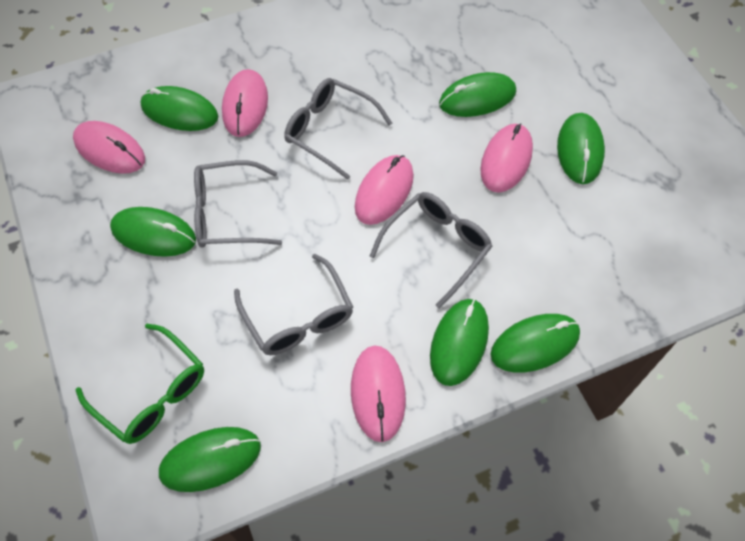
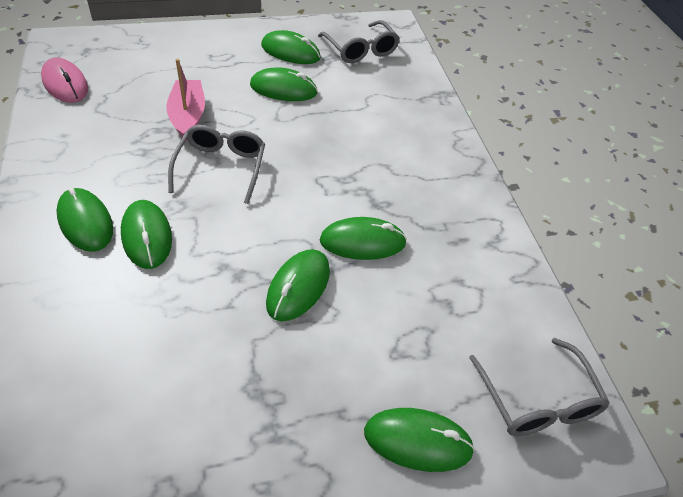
green glasses: [75,324,204,444] = 1 -> none = 0
grey glasses: [194,160,282,247] [234,254,353,355] [284,78,392,180] [370,192,493,309] = 4 -> [168,125,265,204] [318,20,400,63] [469,338,610,436] = 3
pink boat: none = 0 -> [166,59,205,141] = 1
pink mouse: [73,121,145,174] [222,69,268,137] [351,345,406,442] [355,155,414,225] [480,123,533,193] = 5 -> [41,57,88,103] = 1

